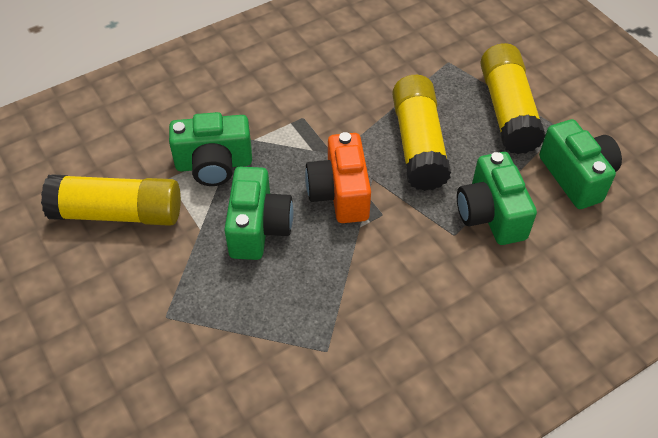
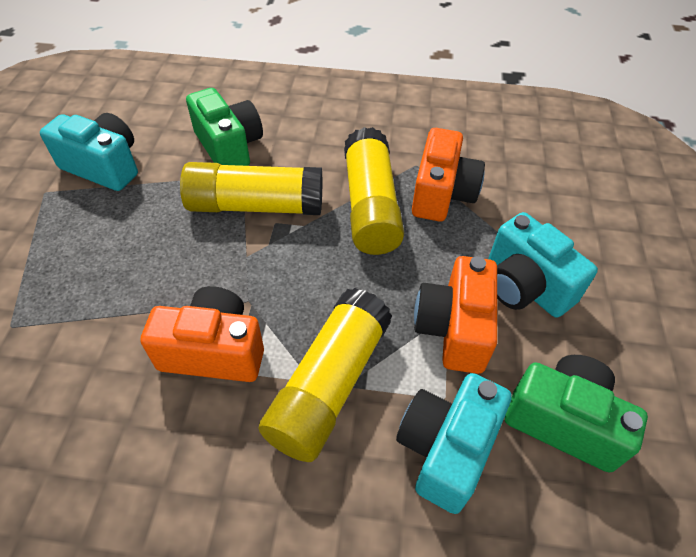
green camera: [169,112,252,186] [224,167,293,260] [457,152,537,245] [539,119,622,209] = 4 -> [186,88,263,166] [505,355,648,472] = 2
orange camera: [305,132,371,223] = 1 -> [140,286,264,382] [412,128,485,222] [414,256,497,374] = 3
turquoise camera: none = 0 -> [40,113,138,191] [396,373,512,514] [489,212,598,318] = 3

